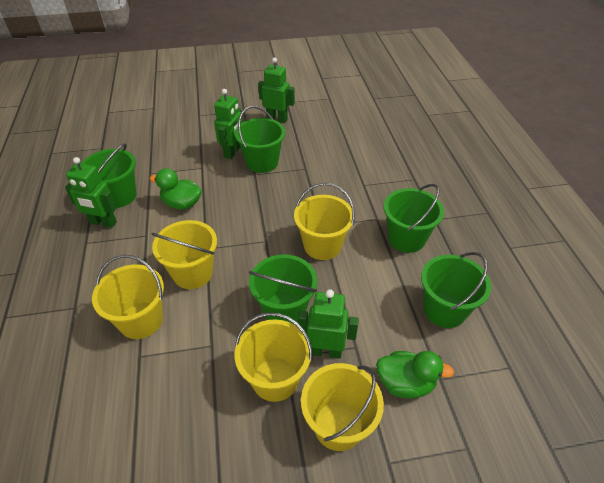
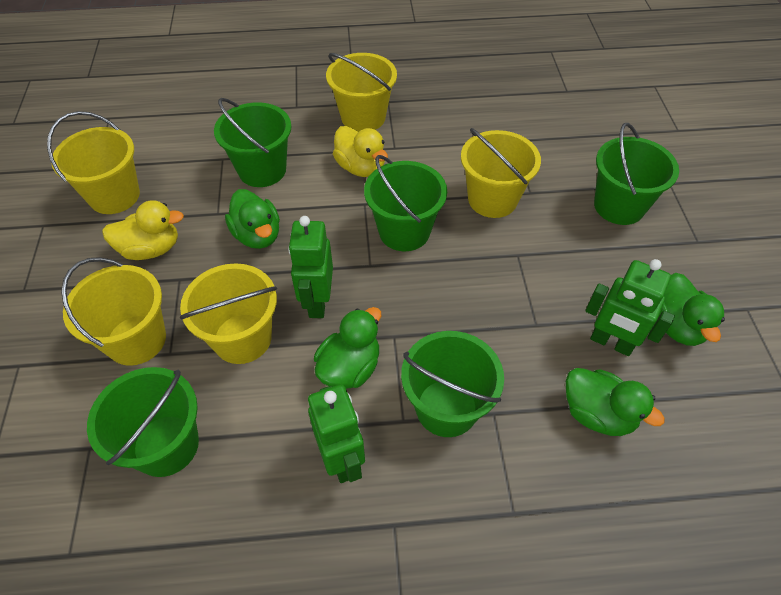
green duck: [150,168,202,210] [376,351,454,398] = 2 -> [225,189,280,249] [314,307,381,389] [566,368,665,436] [658,273,725,346] = 4
green robot: [65,157,117,228] [214,89,242,159] [258,58,295,123] [298,289,359,359] = 4 -> [288,216,333,318] [308,384,365,483] [585,259,675,356] = 3
yellow duck: none = 0 -> [102,201,184,260] [333,126,388,177] = 2

